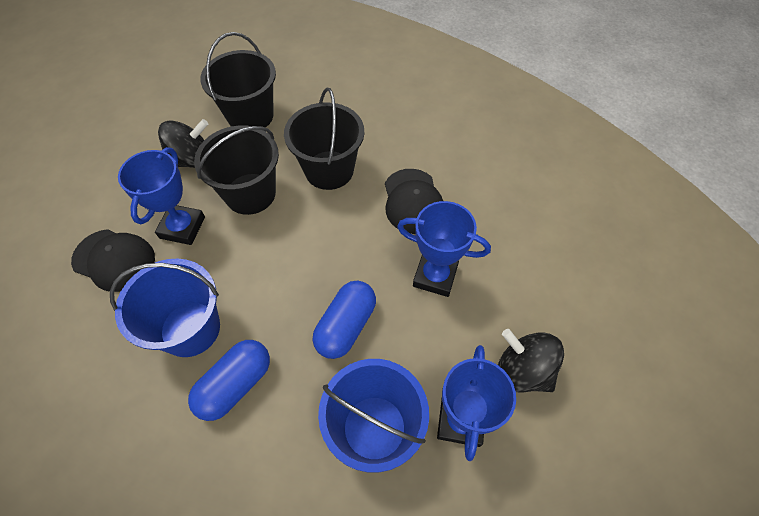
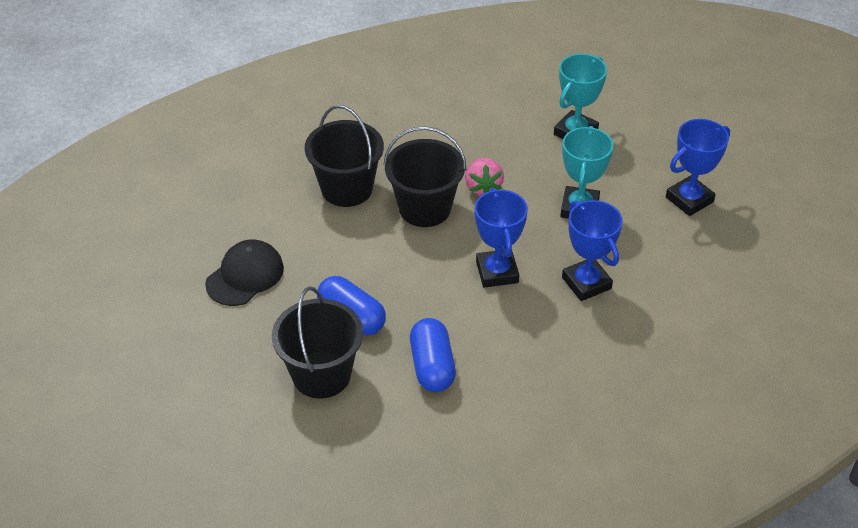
black cap: [71,229,155,292] [385,169,443,234] = 2 -> [205,239,284,306] = 1
black spinning top: [158,119,208,168] [498,329,564,392] = 2 -> none = 0
blue bucket: [110,259,220,357] [318,359,429,473] = 2 -> none = 0
pink strawberry: none = 0 -> [465,158,504,195] = 1
turquoise trophy: none = 0 -> [554,54,607,139] [560,126,613,219] = 2

